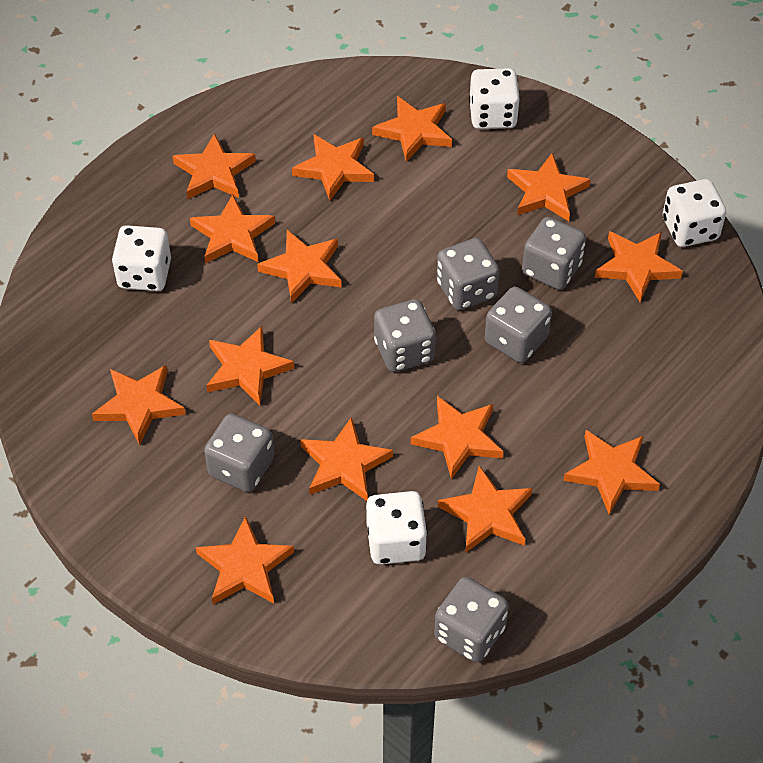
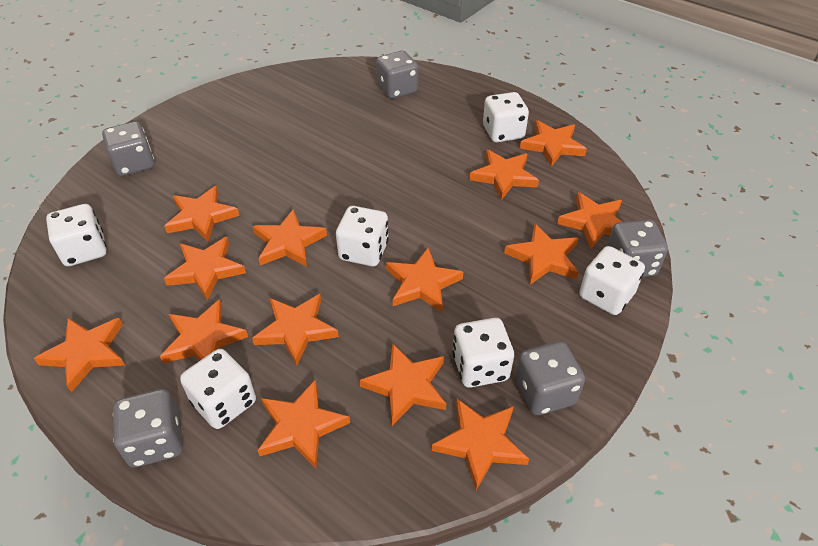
grey dice: [204,414,274,492] [374,299,436,372] [434,577,509,663] [437,238,499,310] [485,287,552,363] [522,217,586,290] = 6 -> [102,121,154,176] [113,389,183,468] [376,51,418,99] [515,341,585,415] [607,219,668,277] = 5
white dice: [112,225,171,291] [366,491,427,565] [469,68,520,129] [663,179,726,247] = 4 -> [46,204,107,266] [180,349,256,429] [336,206,389,266] [452,318,514,388] [483,92,529,142] [579,246,645,315] = 6

